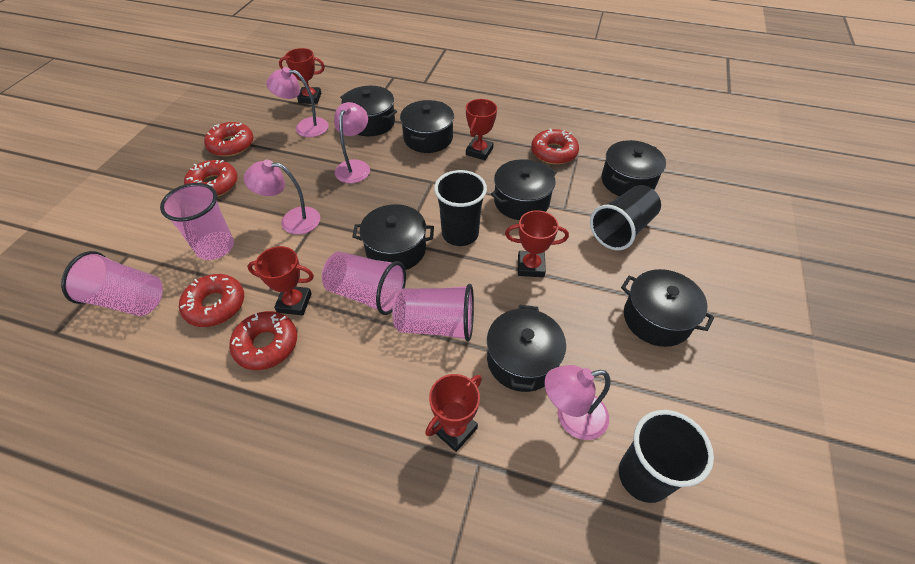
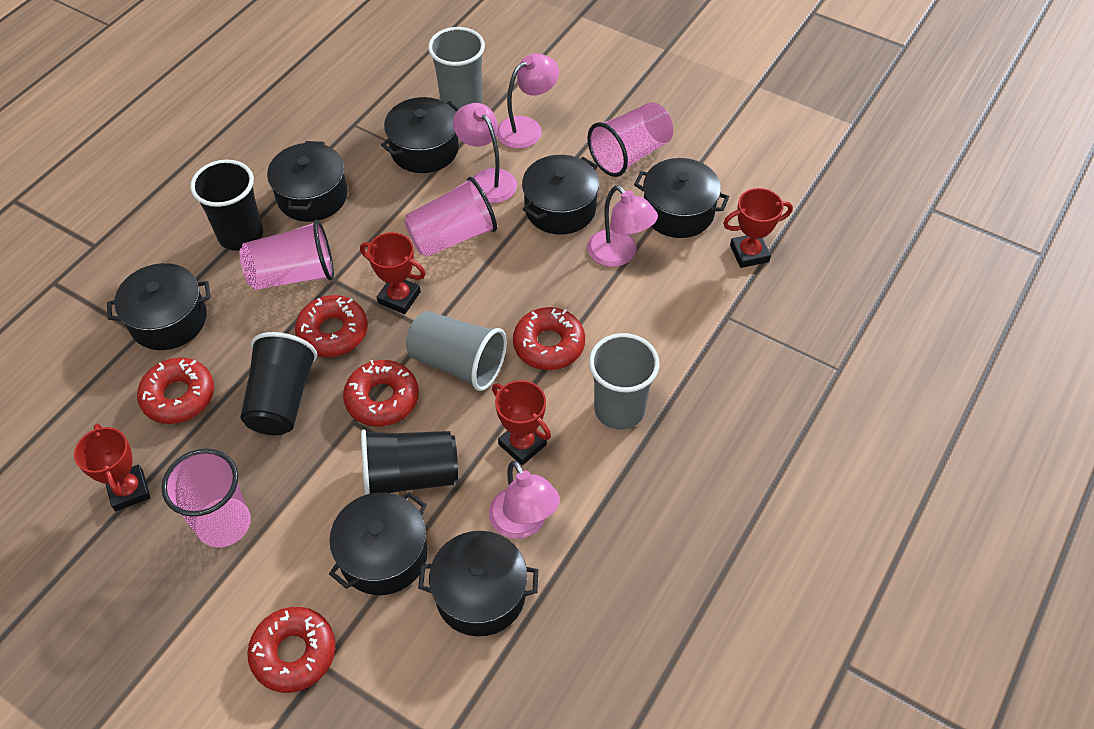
grey cup: none = 0 -> [406,311,507,391] [428,27,485,113] [589,333,659,430] = 3
red trophy: [247,246,314,316] [279,48,325,104] [425,374,482,452] [466,99,497,160] [505,210,569,277] = 5 -> [74,423,151,511] [360,232,426,314] [492,380,551,465] [723,188,793,268] = 4

